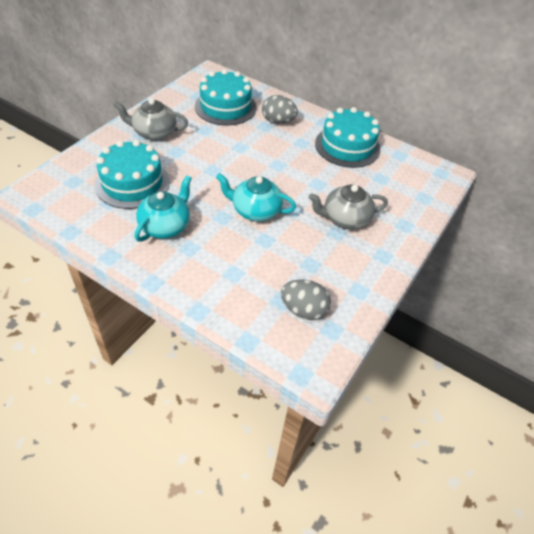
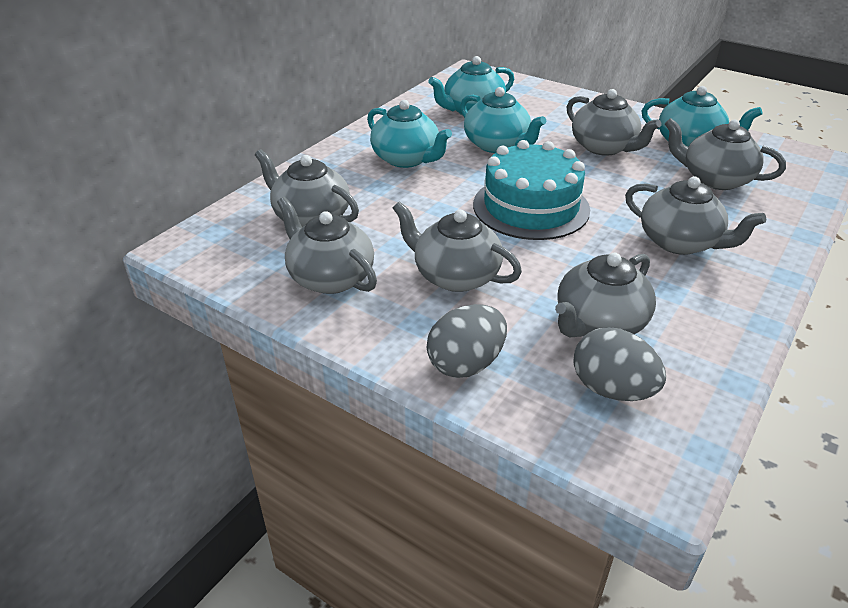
grey teapot: [113,98,188,141] [309,184,388,229] = 2 -> [255,149,359,227] [277,197,377,294] [393,201,522,292] [555,253,656,337] [567,89,662,156] [625,176,766,255] [665,118,786,190] = 7
turquoise cake: [95,140,170,209] [195,69,257,125] [315,107,380,168] = 3 -> [473,140,590,240] = 1
turquoise teapot: [134,175,192,242] [216,173,296,221] = 2 -> [367,100,452,168] [428,56,514,115] [460,87,546,153] [642,86,763,147] = 4

